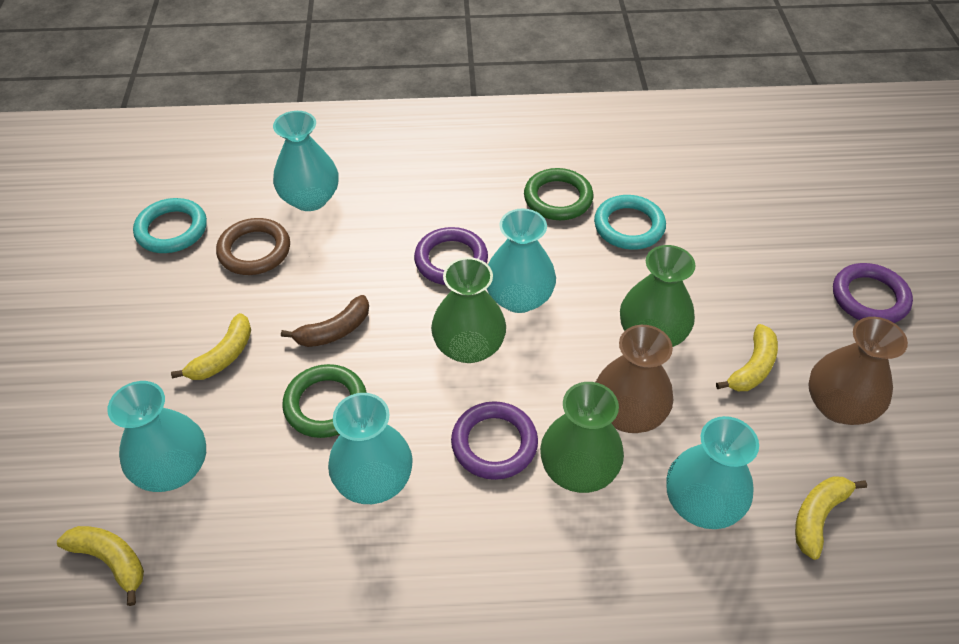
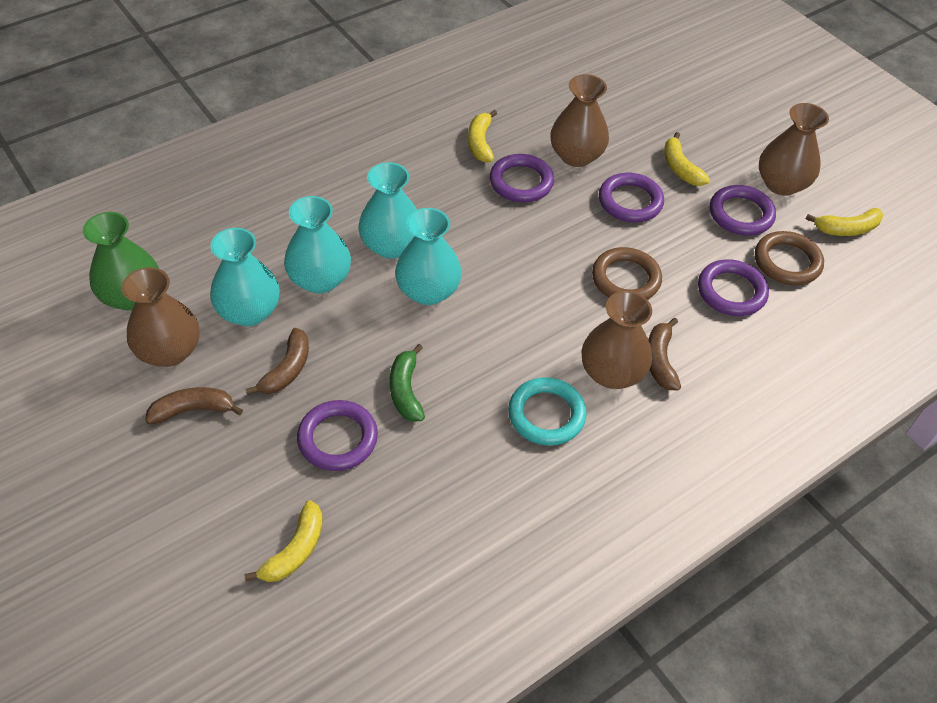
brown banana: [281,295,369,347] = 1 -> [145,387,243,424] [246,328,309,395] [648,318,681,391] = 3
brown ring: [216,218,290,275] = 1 -> [592,247,662,300] [755,231,824,285] = 2
brown vase: [596,325,673,433] [809,317,908,425] = 2 -> [122,267,200,367] [550,74,609,167] [581,291,652,389] [759,103,829,196] = 4
green banana: none = 0 -> [390,344,425,422] = 1
green ring: [282,364,367,438] [524,168,593,220] = 2 -> none = 0
green vase: [431,257,506,363] [540,382,624,493] [620,245,696,347] = 3 -> [83,212,159,311] = 1
purple ring: [414,227,488,285] [451,401,538,480] [833,263,913,323] = 3 -> [297,400,378,471] [490,154,554,202] [599,173,664,222] [698,259,769,316] [710,185,776,236] = 5
turquoise ring: [133,198,207,253] [594,195,666,250] = 2 -> [508,377,587,446] = 1
turquoise vase: [107,381,206,492] [273,111,339,211] [328,393,413,504] [487,209,556,313] [666,416,759,529] = 5 -> [210,228,280,326] [284,196,351,294] [358,162,417,259] [395,208,462,305] = 4

